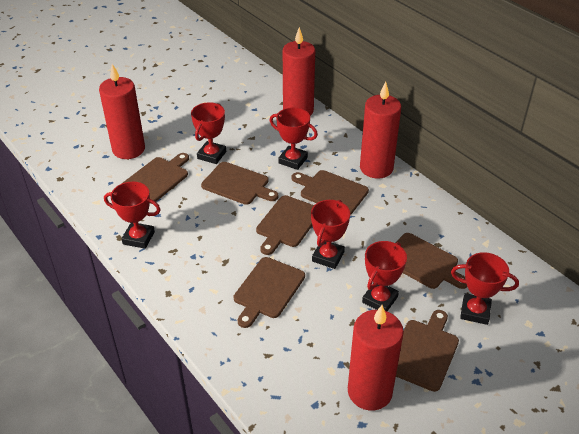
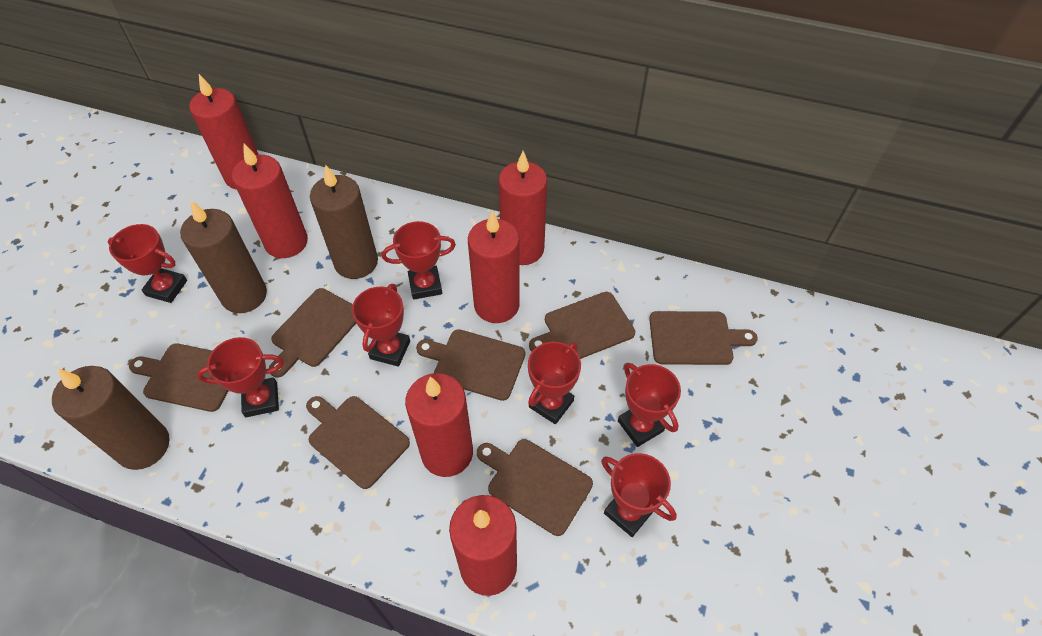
brown candle: none = 0 -> [52,366,170,470] [180,201,267,313] [310,165,378,279] = 3
red candle: [99,64,145,159] [283,27,315,116] [348,305,404,411] [360,82,401,179] = 4 -> [189,74,259,190] [232,144,308,258] [405,373,473,477] [449,495,517,596] [468,211,520,323] [499,151,547,265] = 6
red trophy: [104,182,161,249] [191,102,226,164] [269,107,318,170] [311,200,350,269] [362,241,407,311] [451,252,519,325] = 6 -> [107,224,187,303] [197,337,284,417] [352,284,410,367] [382,221,456,300] [528,341,581,424] [601,453,677,537] [618,363,681,447] = 7

